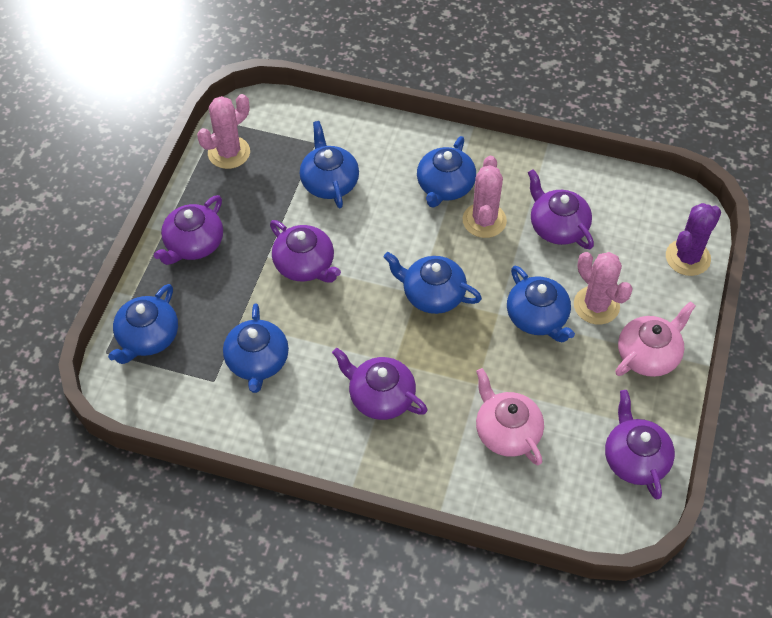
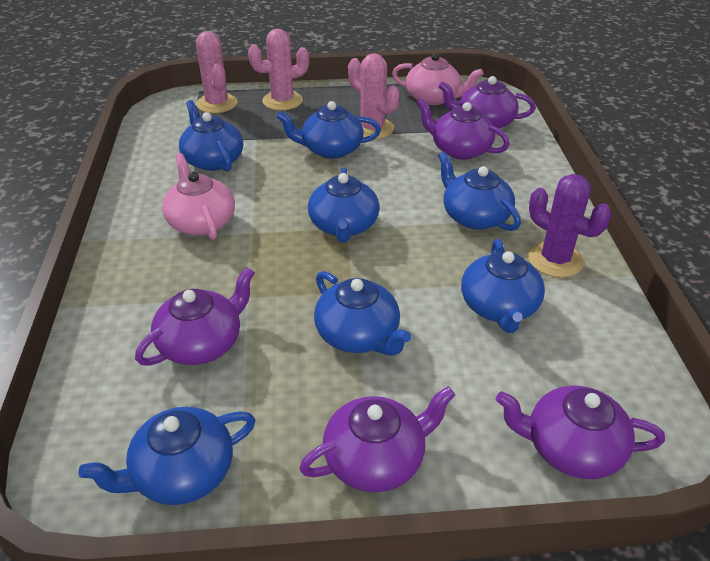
blue teapot: [108,284,178,364] [223,303,289,393] [300,121,359,208] [384,252,482,314] [417,136,476,208] [507,266,575,342] = 6 -> [79,407,255,505] [179,100,243,172] [276,101,381,159] [308,167,380,243] [314,271,411,356] [438,151,521,231] [461,239,545,333] = 7

